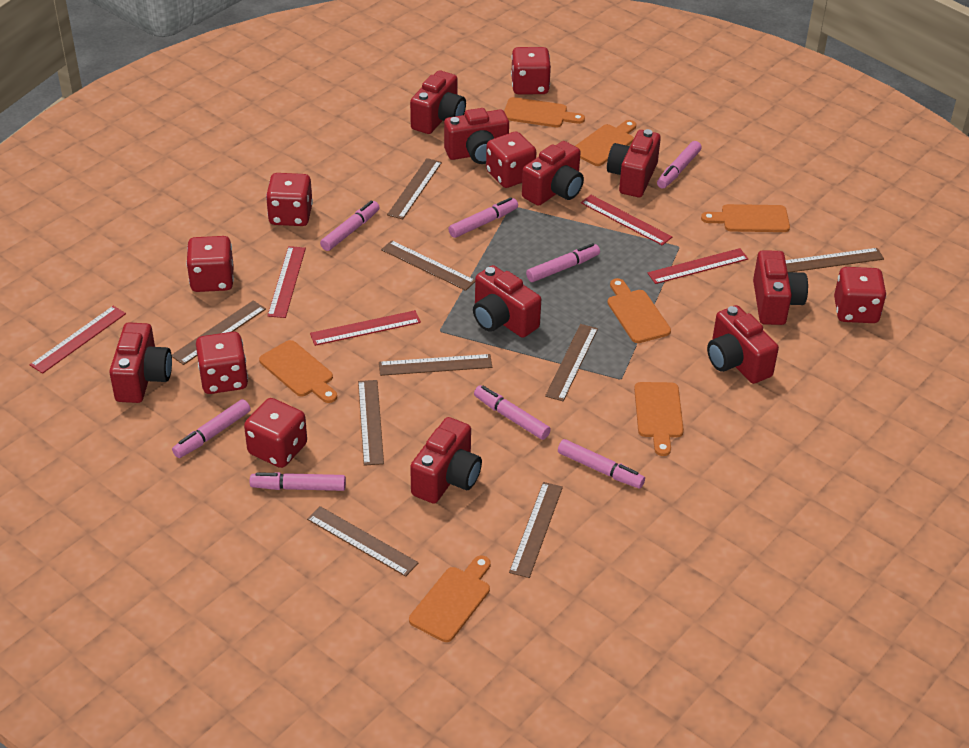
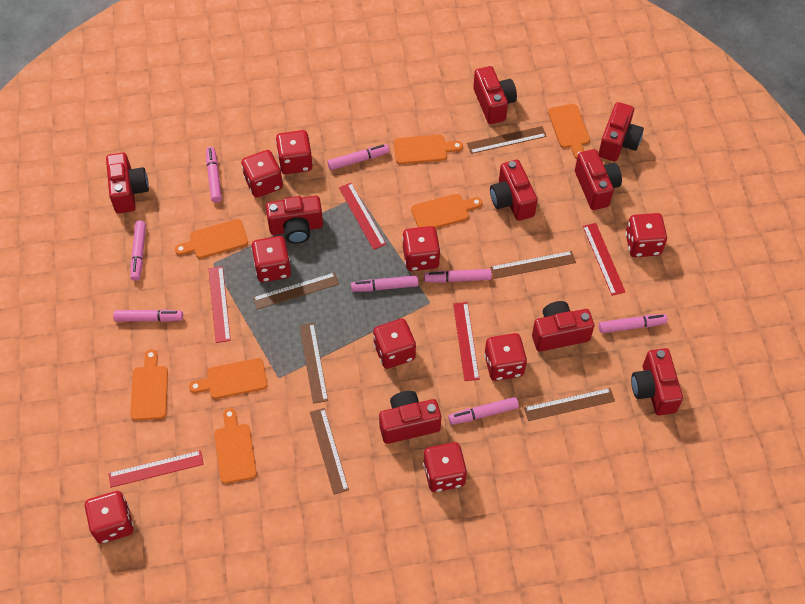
brown ruler: [172,300,266,365] [307,506,419,577] [358,380,384,466] [379,354,492,376] [381,240,475,291] [387,158,442,219] [509,482,563,578] [545,324,598,401] [785,248,884,272] = 9 -> [253,272,339,309] [299,323,328,404] [310,408,349,495] [467,126,547,154] [490,251,576,279] [524,388,615,421] = 6
red dice: [186,236,234,292] [196,332,248,394] [244,398,307,468] [266,173,313,226] [486,131,536,188] [511,47,551,95] [834,267,886,323] = 7 -> [85,491,134,544] [241,150,283,198] [251,236,291,282] [276,130,313,174] [373,319,416,369] [402,226,440,271] [423,442,467,492] [484,333,527,381] [625,213,667,257] = 9

